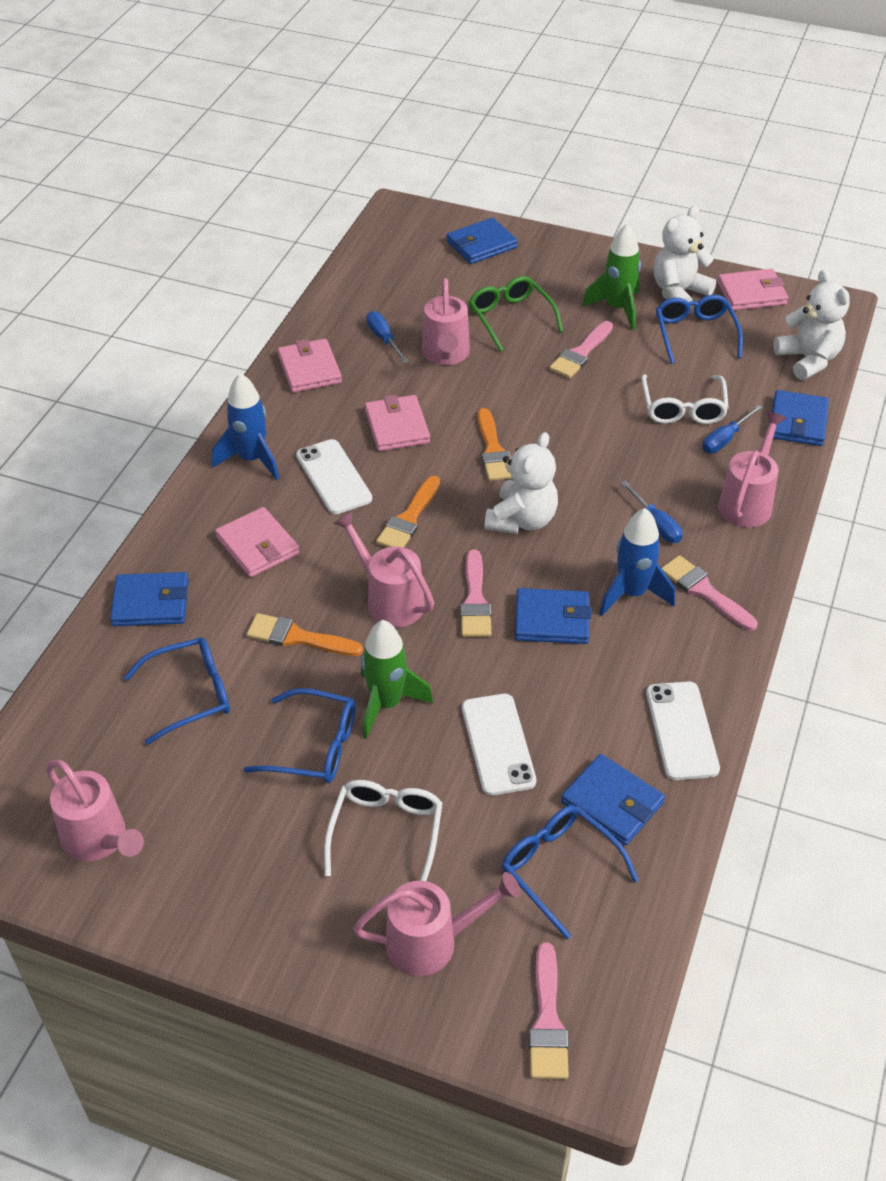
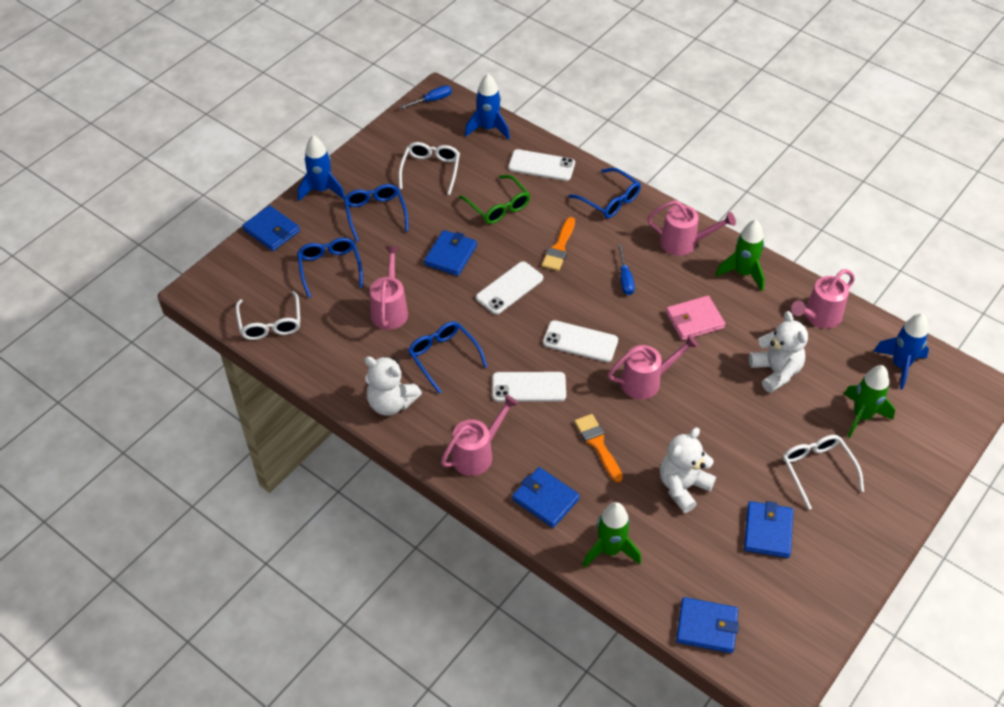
blue rocket: [212,373,279,480] [599,508,675,616] = 2 -> [298,135,345,201] [465,74,510,140] [873,313,929,390] = 3
blue screwdriver: [366,311,408,363] [621,481,683,543] [702,405,762,453] = 3 -> [400,85,452,109] [618,245,635,295] = 2
green rocket: [361,620,433,739] [582,224,641,330] = 2 -> [583,502,641,568] [716,220,765,291] [844,365,895,438] = 3
orange brush: [247,613,363,656] [376,476,440,547] [477,408,512,481] = 3 -> [542,217,575,271] [574,414,623,483] = 2
pink brush: [460,550,491,637] [529,942,569,1079] [549,321,613,378] [661,555,758,631] = 4 -> none = 0
pink wallet: [215,507,299,577] [278,339,342,392] [365,395,430,451] [717,269,788,311] = 4 -> [666,296,725,340] = 1
white glasses: [324,780,443,881] [641,374,729,424] = 2 -> [235,291,300,340] [399,142,460,195] [783,435,864,510] = 3
white phone: [296,439,372,514] [462,694,536,795] [646,681,720,780] = 3 -> [476,262,543,314] [492,372,566,402] [508,149,575,181] [543,320,618,362] = 4

